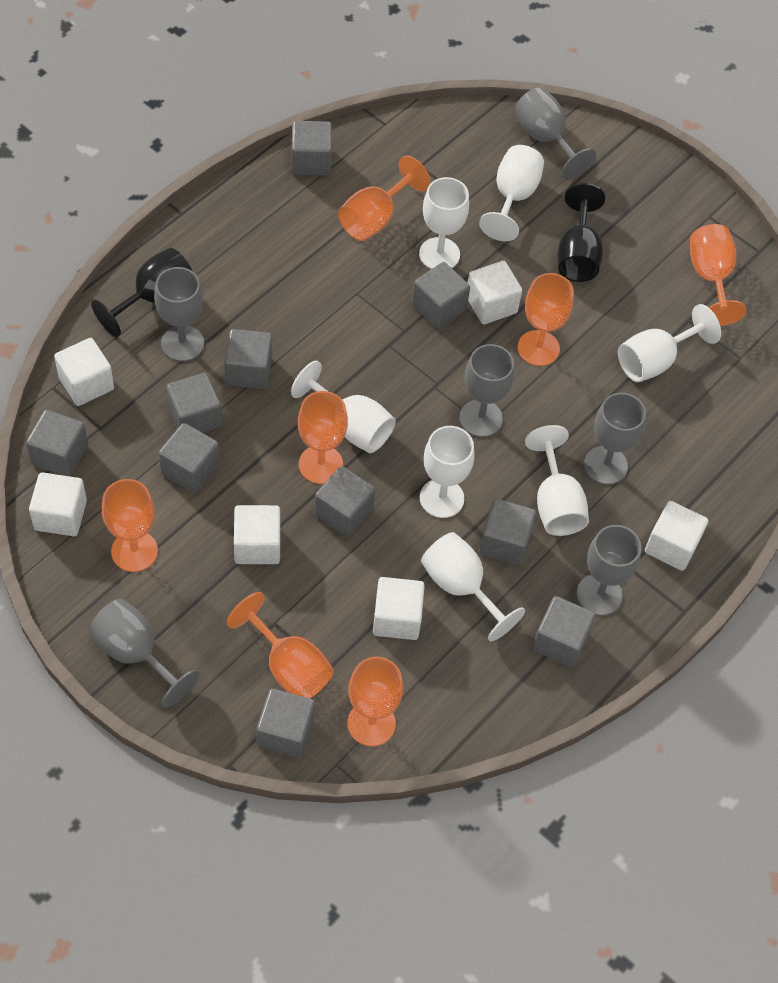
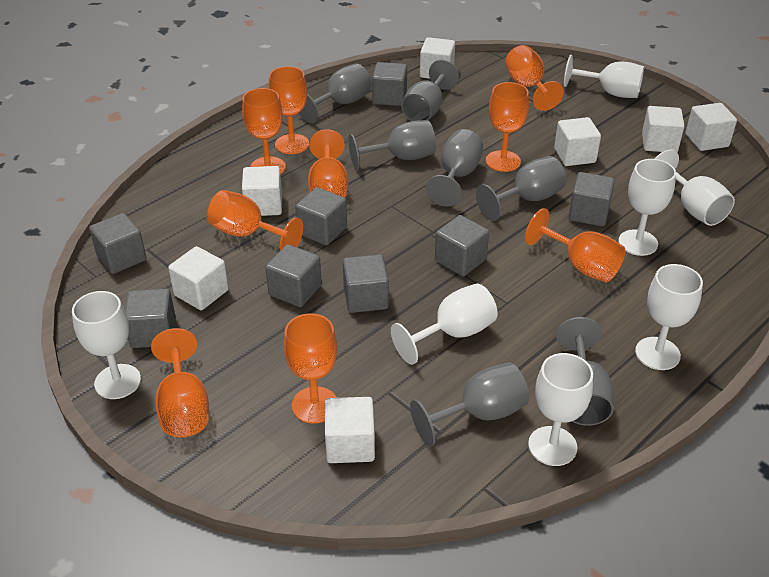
black goblet: [91,247,192,337] [557,183,605,282] = 2 -> none = 0
grey cube: [26,410,88,476] [159,423,219,493] [166,373,222,433] [224,329,272,389] [257,688,315,758] [291,121,332,176] [314,466,375,537] [412,262,470,329] [479,499,536,566] [533,596,596,667] = 10 -> [89,213,147,274] [125,288,176,348] [265,244,322,307] [295,187,347,245] [343,254,389,313] [372,62,407,106] [435,215,489,276] [568,172,615,226] = 8
grey goblet: [89,599,200,708] [154,267,204,361] [459,344,514,437] [514,87,596,179] [577,525,641,616] [584,393,646,485] = 6 -> [299,63,372,123] [348,120,436,170] [401,60,459,121] [410,362,529,446] [426,129,483,207] [476,156,566,221] [556,317,614,426] = 7
orange goblet: [102,479,158,572] [227,592,334,698] [298,391,348,484] [338,156,430,241] [347,657,403,746] [518,273,574,366] [690,224,746,326] = 7 -> [151,328,209,437] [207,190,303,250] [242,88,286,175] [268,66,309,154] [284,313,337,424] [308,129,348,198] [486,82,529,172] [505,45,564,111] [525,208,626,282] = 9
white cube: [29,472,87,536] [54,338,114,406] [234,505,280,564] [373,577,425,640] [468,261,522,324] [645,501,708,571] = 6 -> [168,246,229,310] [242,166,282,216] [325,397,375,463] [420,37,455,79] [554,117,601,166] [642,106,684,152] [685,103,737,151] = 7

